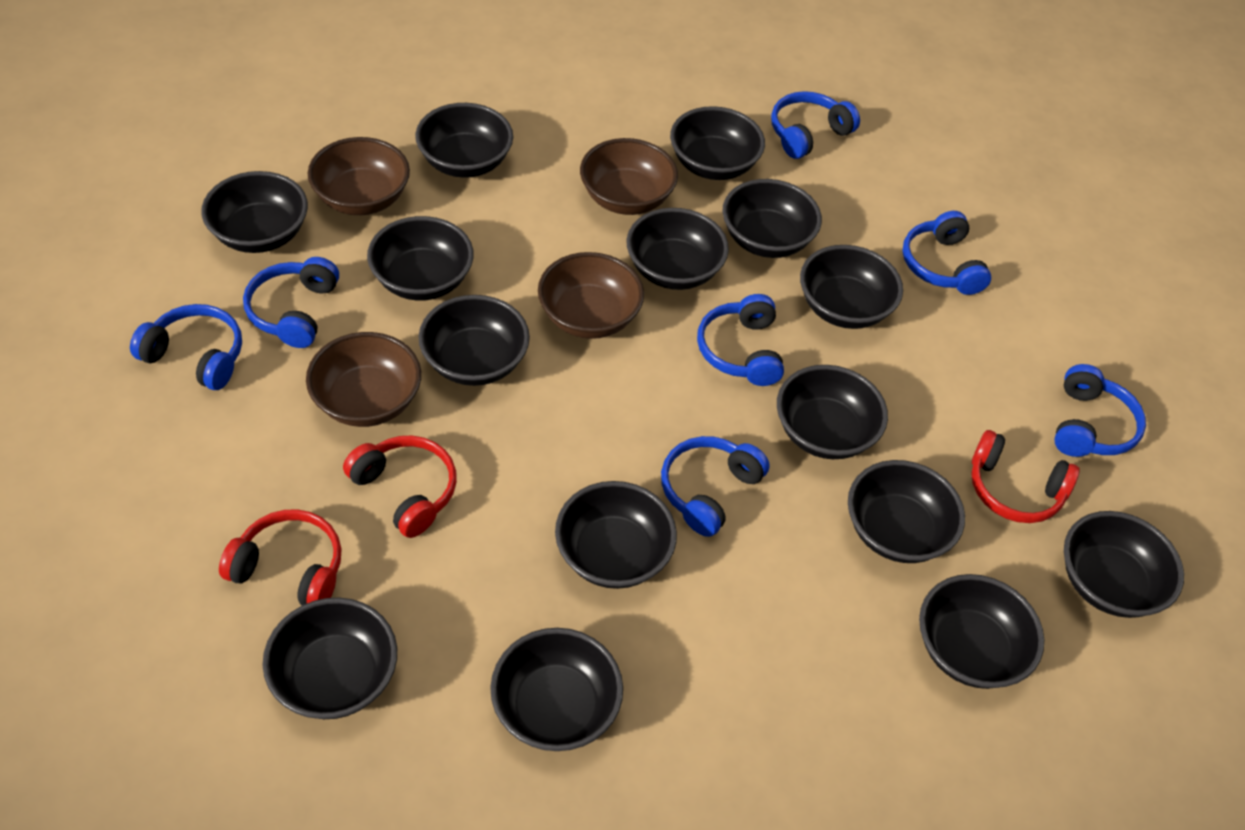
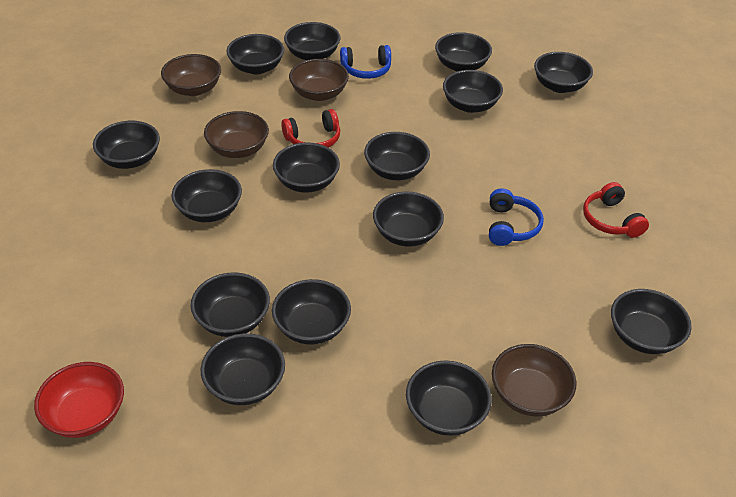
blue headphones: [130,304,242,390] [243,257,339,348] [661,436,770,537] [697,294,784,386] [771,91,860,159] [902,211,991,295] [1054,364,1146,457] = 7 -> [340,45,391,79] [489,189,544,246] = 2
red bowl: none = 0 -> [34,362,124,438] = 1
red headphones: [219,509,342,605] [343,435,457,538] [971,430,1080,523] = 3 -> [281,109,340,148] [583,182,649,238] = 2

